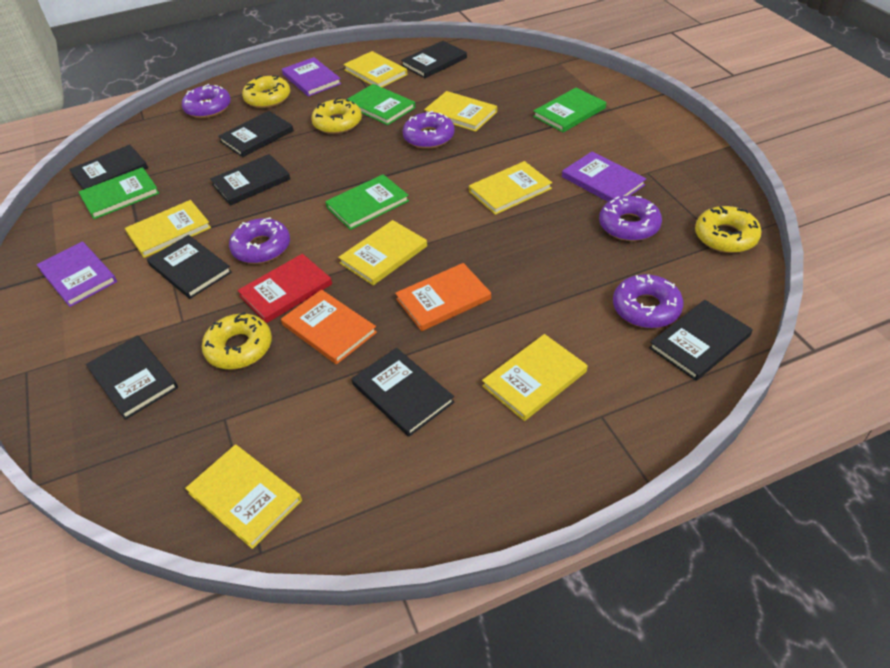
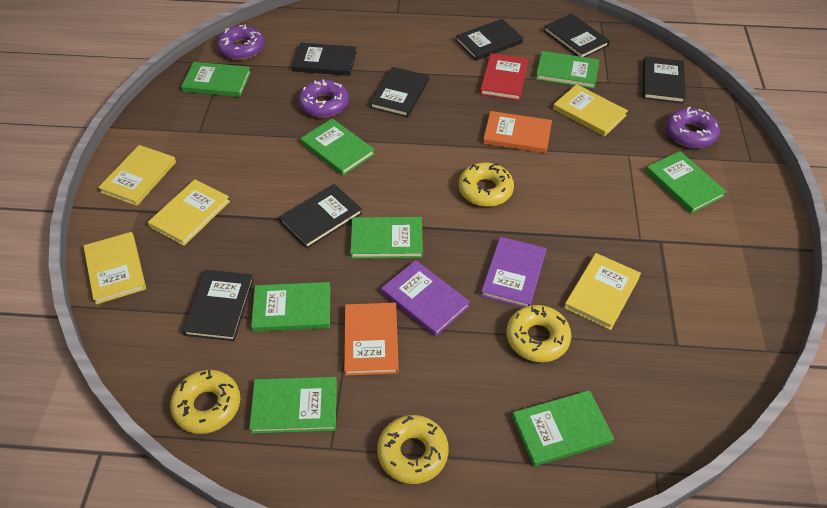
black book: [69,145,148,190] [86,335,178,420] [147,235,232,299] [210,154,290,206] [218,111,294,157] [351,348,454,437] [401,41,467,78] [649,300,752,381] = 8 -> [182,270,254,341] [279,184,362,249] [292,43,357,76] [370,67,429,117] [456,19,523,61] [544,14,610,57] [643,56,686,103] = 7
green book: [79,167,159,219] [325,174,409,230] [347,84,415,125] [533,88,606,132] = 4 -> [181,62,251,97] [249,377,337,434] [251,282,330,332] [300,118,375,176] [350,217,423,259] [512,390,614,467] [536,51,599,89] [646,151,727,214] = 8
purple book: [37,242,117,307] [282,57,341,97] [562,152,646,202] = 3 -> [381,260,470,336] [481,237,547,307] = 2
purple donut: [182,84,231,118] [229,217,290,264] [402,111,455,149] [599,196,662,241] [613,274,683,328] = 5 -> [217,25,264,60] [298,79,349,118] [666,107,720,148] = 3
yellow book: [125,200,211,258] [185,444,302,549] [338,220,427,285] [343,51,408,87] [424,91,497,132] [469,161,552,215] [482,334,588,421] = 7 -> [84,232,146,304] [98,145,176,206] [148,179,230,246] [553,84,628,137] [564,253,641,330] = 5

